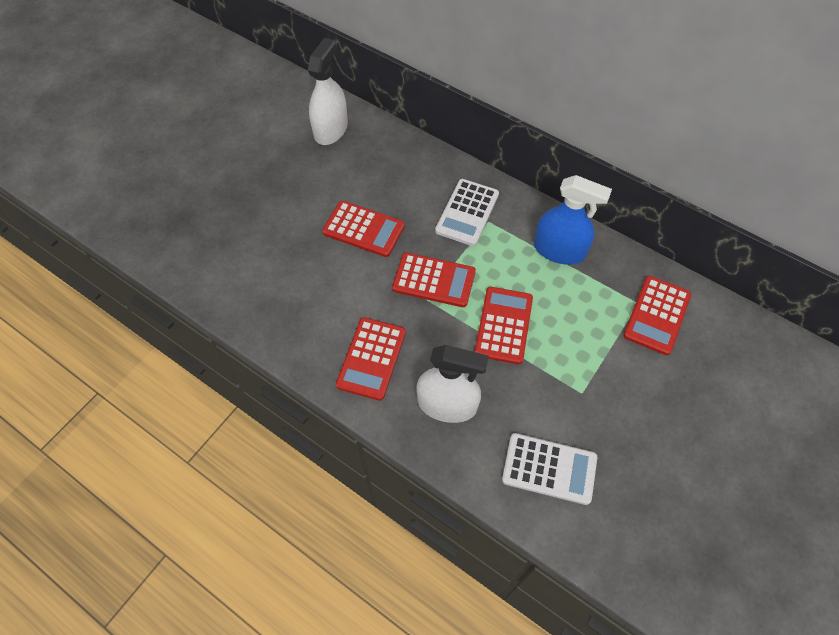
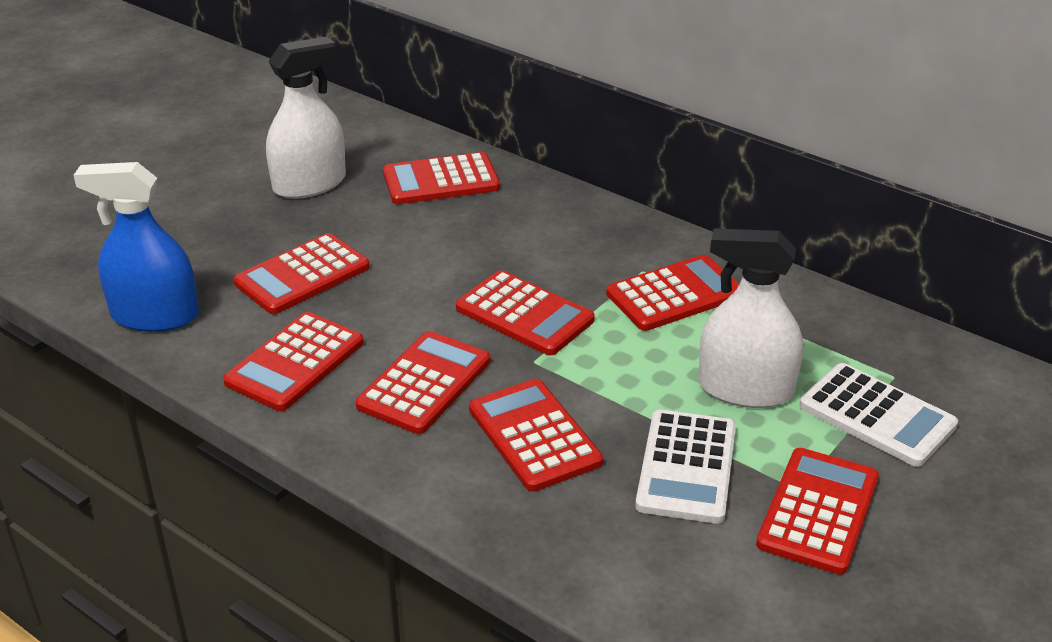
red calculator: [322,201,405,257] [336,317,406,401] [392,253,476,307] [475,287,533,364] [623,276,691,355] = 5 -> [223,312,364,411] [234,233,370,314] [356,331,490,434] [383,152,500,204] [456,270,595,355] [469,379,603,492] [606,255,739,331] [756,448,879,575] = 8

